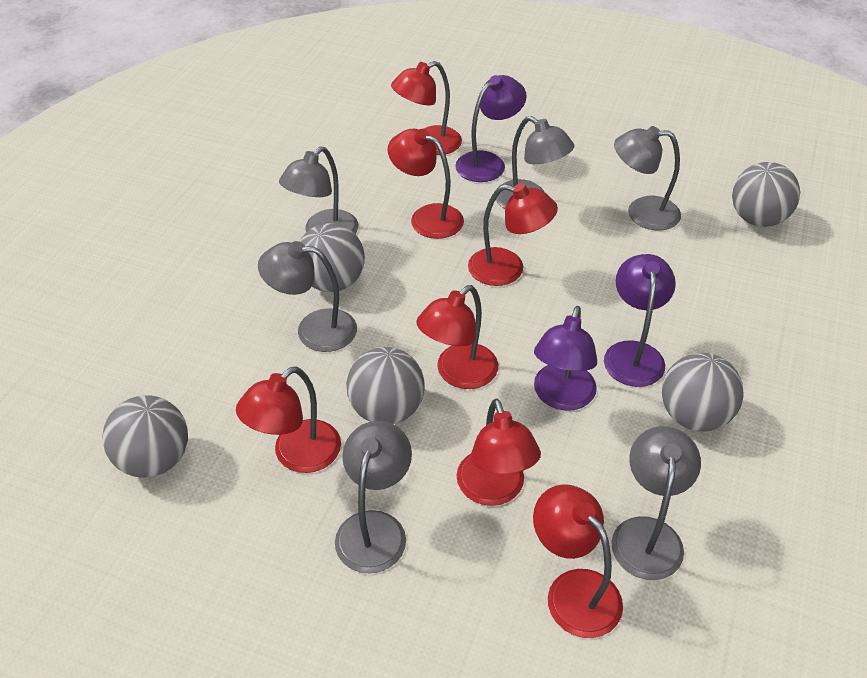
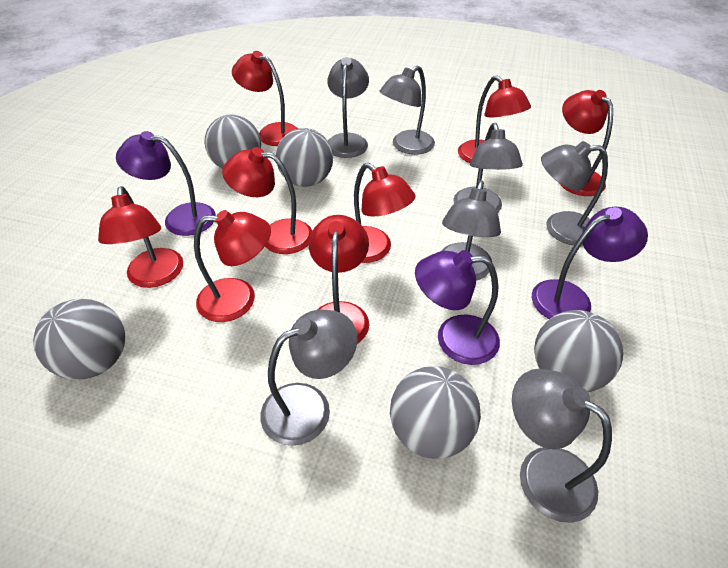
grey lamp: [258,241,357,352] [279,147,358,234] [335,421,412,574] [496,116,575,209] [611,426,701,580] [614,126,681,230] = 6 -> [260,310,357,446] [327,57,369,158] [380,66,435,155] [441,180,501,280] [453,123,523,213] [512,369,612,523] [541,141,608,246] = 7
red lamp: [236,366,341,473] [388,129,464,239] [391,61,462,155] [416,285,498,389] [456,399,541,506] [468,183,558,286] [533,484,623,638] = 7 -> [98,186,183,288] [194,210,271,322] [222,147,312,254] [232,51,298,146] [309,215,369,344] [354,163,416,263] [458,75,531,163] [560,90,613,196] = 8

